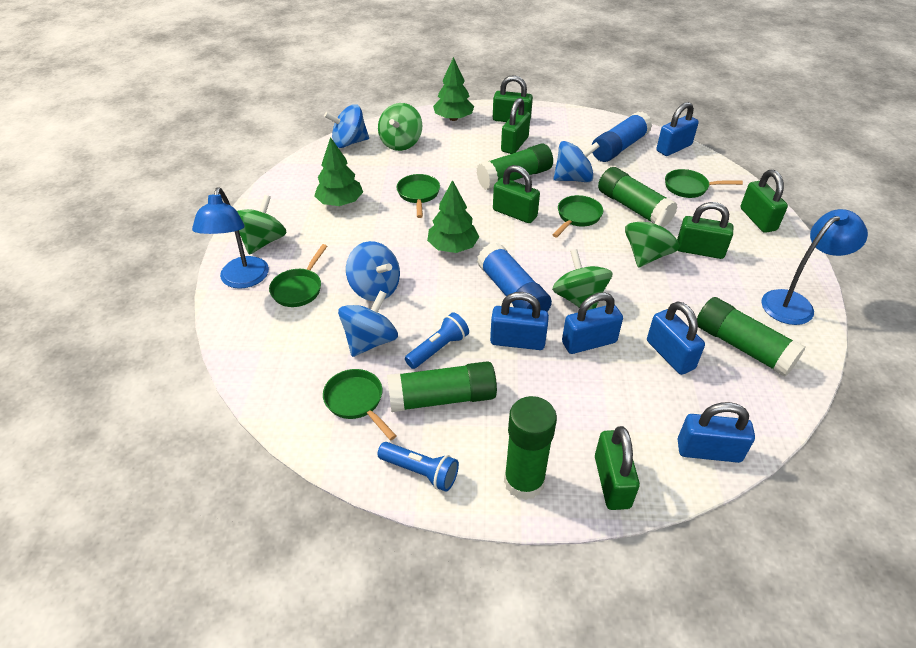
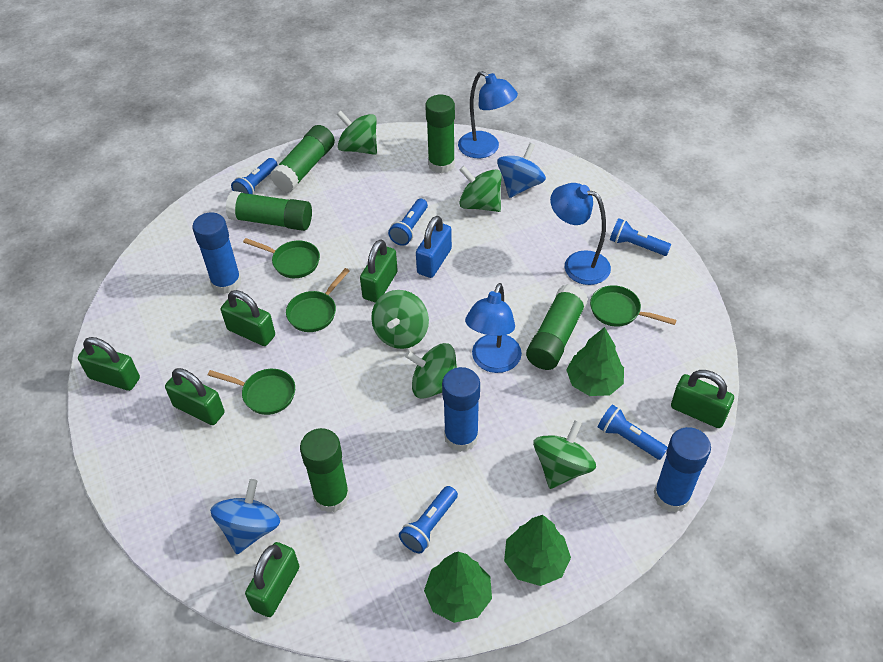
blue flashlight: [377,442,459,492] [405,312,469,369] = 2 -> [231,158,278,195] [388,199,428,246] [399,486,458,553] [598,404,668,460] [610,218,671,256] = 5
blue glue stick: [477,242,552,312] [592,111,652,162] = 2 -> [192,212,241,294] [442,367,480,452] [654,427,711,513] = 3
blue lamp: [192,187,269,289] [761,209,868,325] = 2 -> [458,71,518,158] [465,283,522,373] [550,183,611,285] = 3
blue padlock: [490,292,549,350] [562,292,623,354] [647,302,705,375] [657,102,699,156] [678,402,755,463] = 5 -> [416,216,452,278] = 1
blue spinning top: [324,104,369,148] [338,291,398,357] [346,241,400,301] [553,141,600,182] = 4 -> [210,479,280,554] [497,143,546,198] = 2
green pan: [269,244,327,307] [323,369,396,440] [397,174,440,218] [552,195,603,237] [665,169,743,198] = 5 -> [208,369,295,415] [243,238,320,278] [286,268,350,332] [590,285,677,327] = 4
green spinning top: [237,195,287,255] [378,103,422,151] [552,249,612,310] [625,209,680,268] = 4 -> [337,110,377,155] [371,290,429,349] [405,343,457,399] [459,166,502,212] [533,420,596,489] = 5

